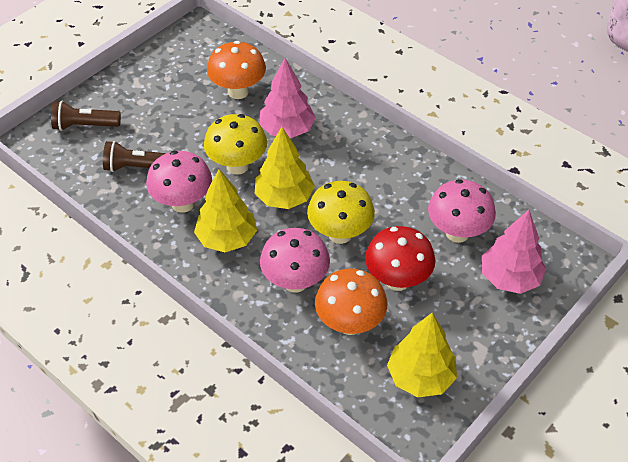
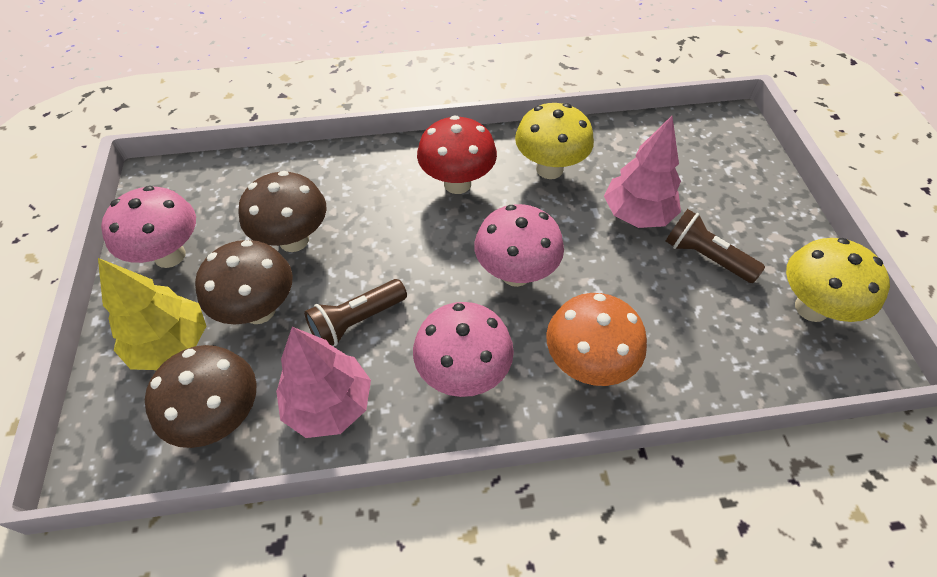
brown mushroom: none = 0 -> [145,345,257,448] [195,240,293,325] [238,171,327,252] = 3
orange mushroom: [207,41,266,99] [315,269,387,335] = 2 -> [546,293,647,386] = 1
yellow tree: [194,169,257,252] [255,127,315,209] [387,313,457,397] = 3 -> [98,258,206,370] = 1

